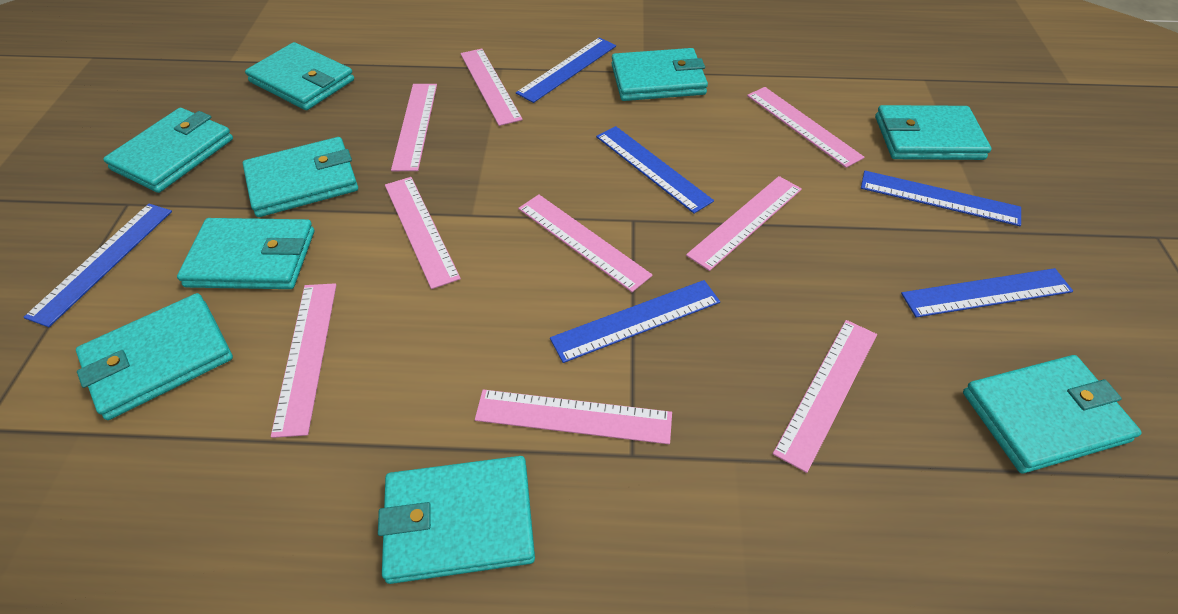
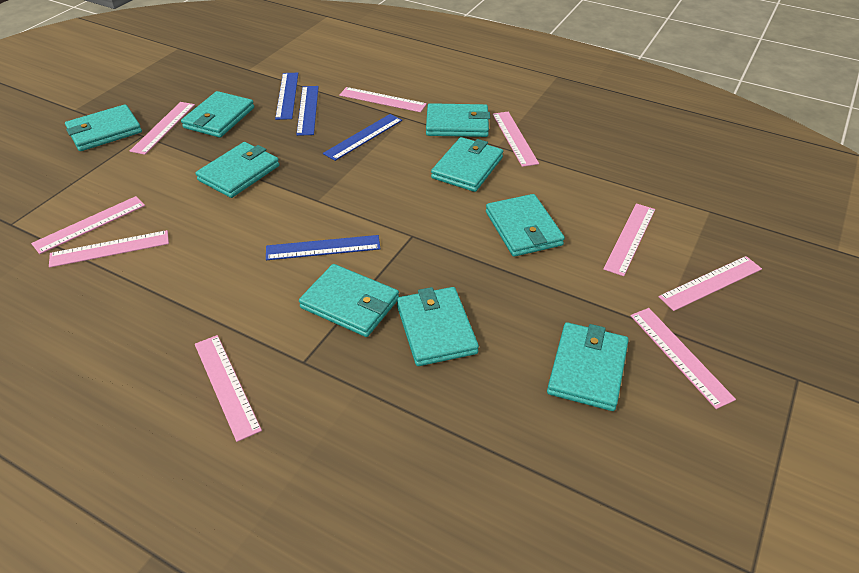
blue ruler: [23,204,172,327] [516,38,616,103] [550,280,720,363] [596,126,714,214] [861,171,1021,226] [901,268,1073,318] = 6 -> [266,235,380,260] [275,73,298,120] [296,86,319,136] [323,114,402,161] = 4

